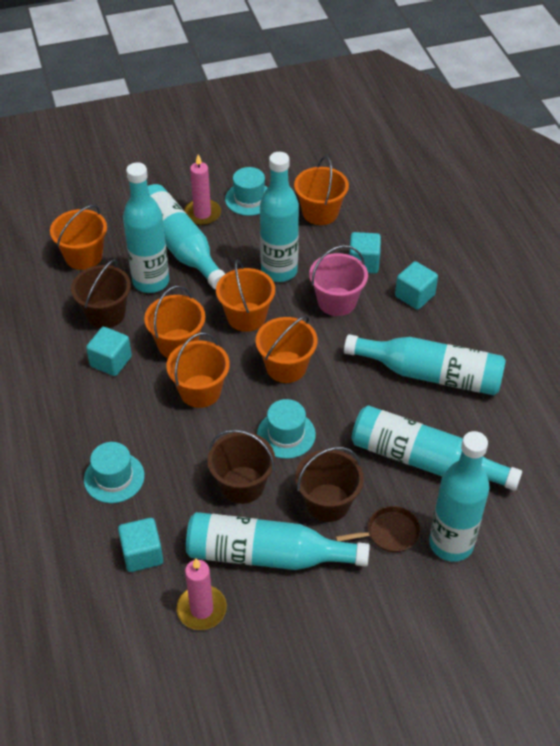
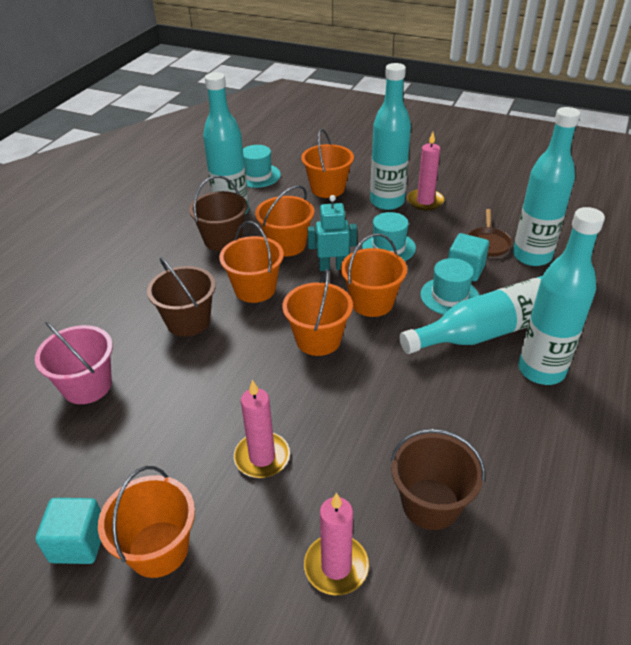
pink candle: [177,558,227,630] [184,154,221,225] = 2 -> [234,380,290,478] [304,493,369,595] [407,132,445,210] = 3
turquoise bottle: [123,162,169,293] [148,184,225,290] [186,512,370,570] [260,152,299,282] [344,334,506,395] [351,405,522,491] [429,431,490,562] = 7 -> [203,72,249,214] [370,63,411,210] [400,276,542,354] [513,107,580,266] [518,207,605,385] = 5
turquoise cube: [86,327,132,376] [118,518,163,572] [349,232,381,273] [395,261,438,310] = 4 -> [35,498,101,564] [448,233,489,281] = 2
turquoise robot: none = 0 -> [308,195,357,271] = 1

